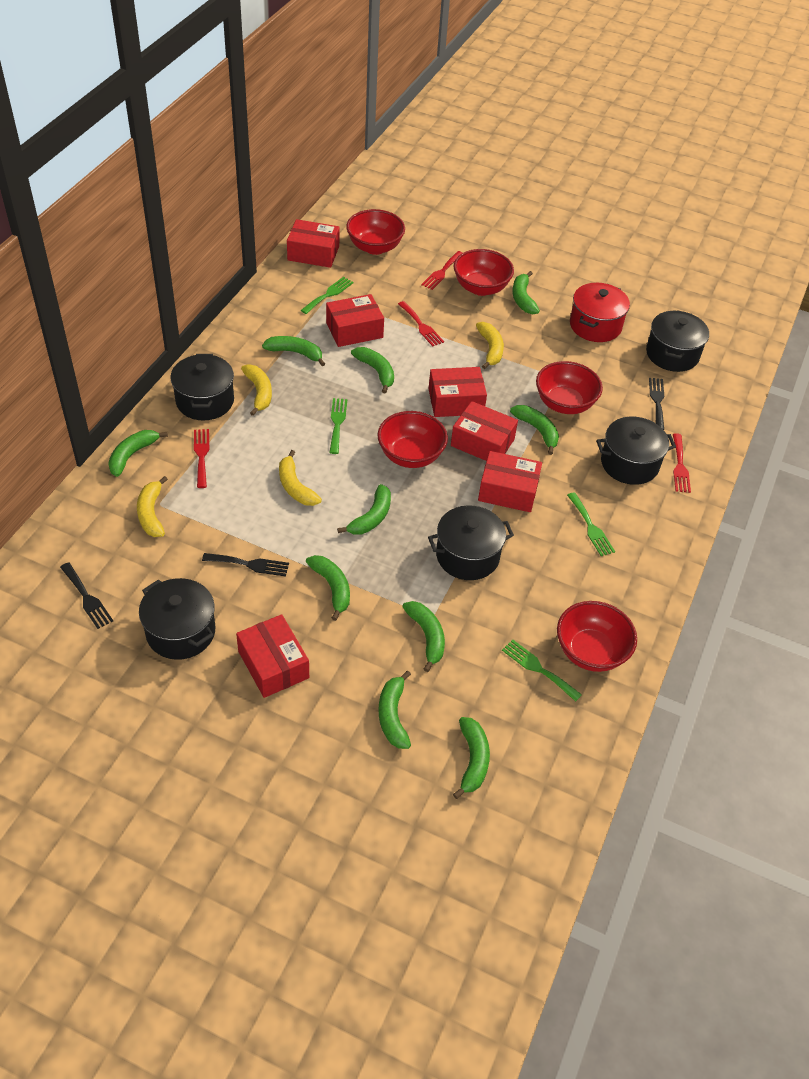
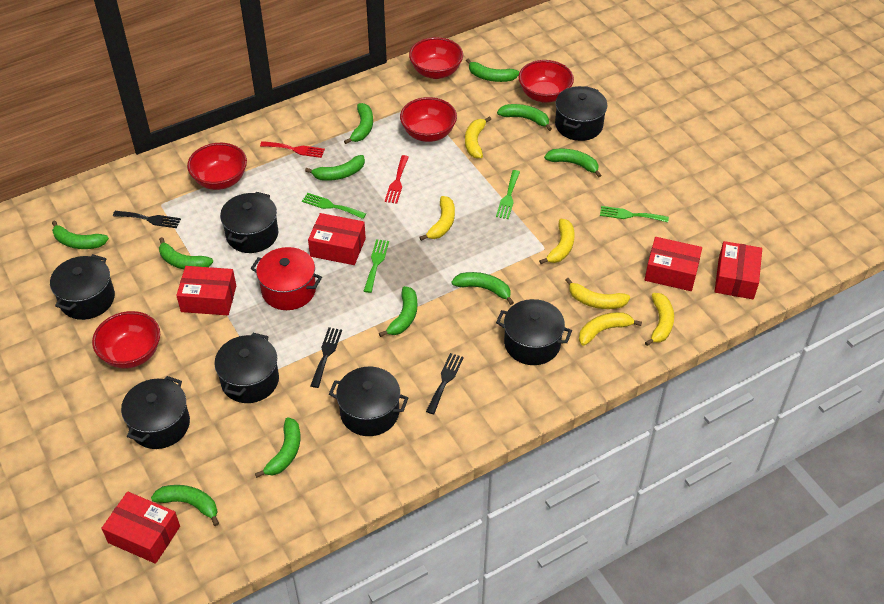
black pot: [139,578,215,660] [170,354,234,420] [428,505,514,580] [596,417,676,485] [646,310,709,372] = 5 -> [50,254,115,320] [121,376,190,449] [214,333,279,403] [220,192,278,253] [329,367,408,436] [496,299,572,365] [555,86,607,141] = 7
green banana: [108,430,168,477] [262,336,325,366] [306,555,350,621] [337,484,391,535] [351,347,394,393] [379,671,411,749] [402,601,445,672] [453,717,490,799] [510,405,559,455] [512,271,540,314] = 10 -> [52,220,109,249] [151,485,219,526] [159,237,213,270] [255,418,300,478] [305,155,365,181] [344,103,373,144] [379,286,417,337] [452,272,514,305] [466,58,519,82] [497,104,552,131] [544,149,602,178] = 11
red box: [236,614,309,698] [287,219,340,268] [326,294,384,347] [428,367,487,417] [451,401,518,461] [478,451,542,512] = 6 -> [101,492,180,564] [176,266,236,315] [308,213,366,265] [645,237,702,291] [715,241,762,299] = 5
red fork: [194,429,209,488] [398,301,444,346] [421,251,463,290] [673,433,691,493] = 4 -> [260,141,325,158] [385,155,409,204] = 2
yellow banana: [137,476,168,537] [241,364,272,416] [279,450,322,506] [476,322,504,369] = 4 -> [419,196,455,241] [465,116,491,158] [539,219,575,264] [565,278,630,309] [579,312,642,346] [645,293,674,346] = 6

